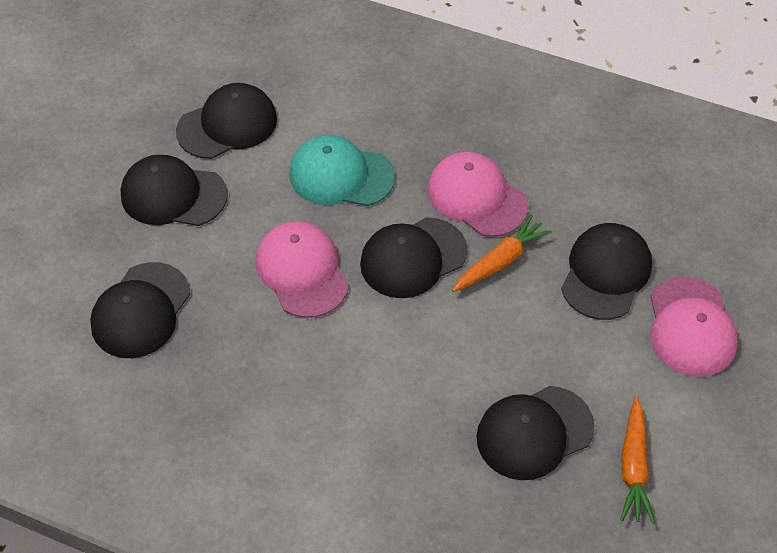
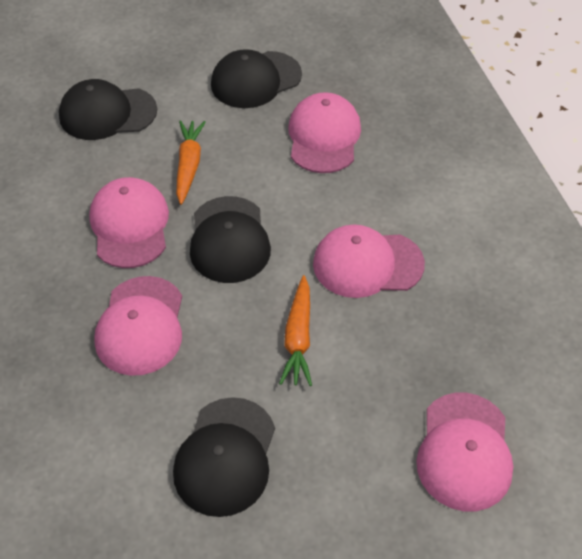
black cap: [90,262,190,358] [120,155,228,226] [176,83,277,159] [360,217,468,298] [476,386,595,480] [561,223,652,320] = 6 -> [59,79,157,140] [173,397,275,517] [190,196,271,283] [211,49,302,108] = 4
pink cap: [256,221,349,318] [427,152,528,237] [651,276,738,377] = 3 -> [89,177,169,268] [94,276,182,376] [288,92,361,173] [313,225,425,298] [416,393,513,511] = 5
turquoise cap: [289,135,395,206] = 1 -> none = 0

